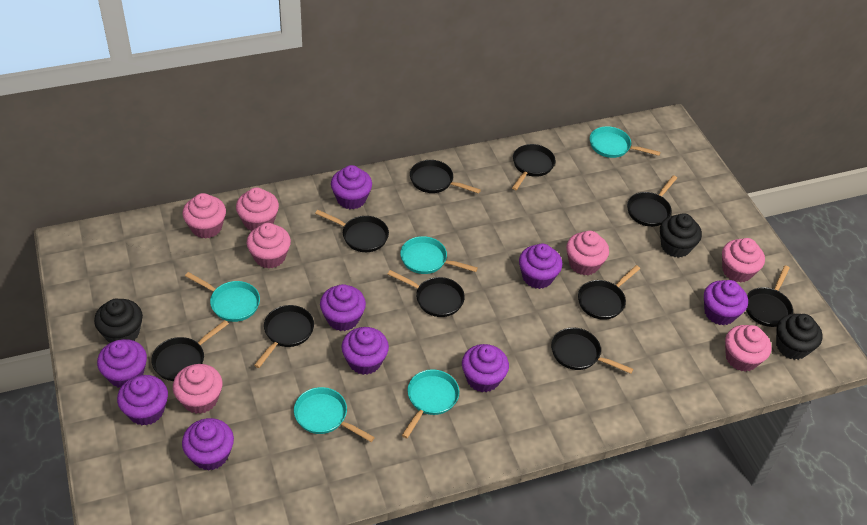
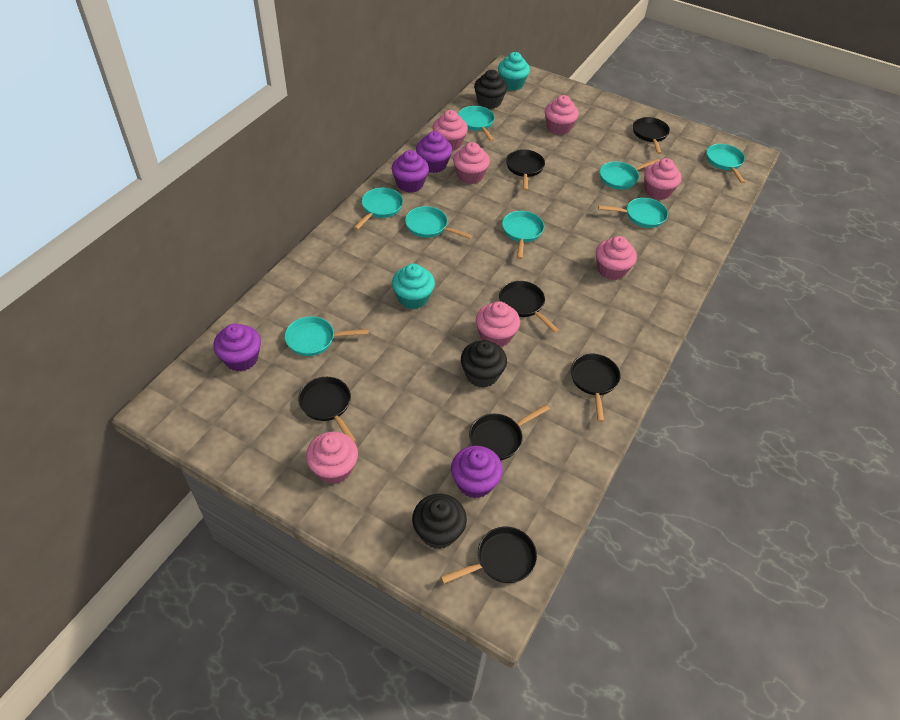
black pan: [151,320,229,381] [254,305,314,368] [315,210,389,252] [388,270,465,317] [410,160,481,194] [512,144,555,190] [551,327,633,374] [578,265,640,320] [627,175,677,227] [746,266,793,327] = 10 -> [298,377,356,442] [441,527,537,584] [469,405,550,460] [499,281,559,333] [506,149,545,191] [571,354,620,422] [633,117,670,154] = 7
purple cupcake: [97,339,147,388] [117,375,168,426] [182,418,234,471] [320,284,366,331] [331,165,372,209] [341,327,389,375] [462,344,509,392] [519,244,562,289] [704,280,748,326] = 9 -> [213,324,261,371] [392,150,429,193] [416,131,452,173] [451,446,503,498] = 4
turquoise cupcake: none = 0 -> [392,264,435,309] [498,52,530,91] = 2
turquoise pan: [185,272,260,322] [294,387,375,442] [400,236,478,274] [402,369,459,438] [590,126,660,158] = 5 -> [285,316,369,356] [354,188,403,230] [405,206,473,239] [458,106,495,142] [502,211,544,259] [598,198,668,228] [600,158,660,189] [707,144,745,184] = 8

